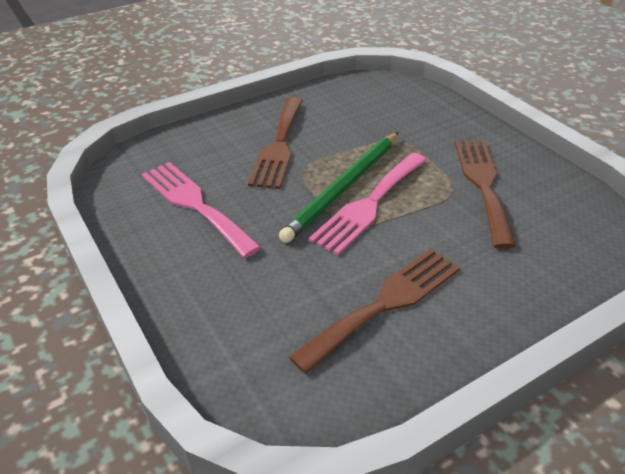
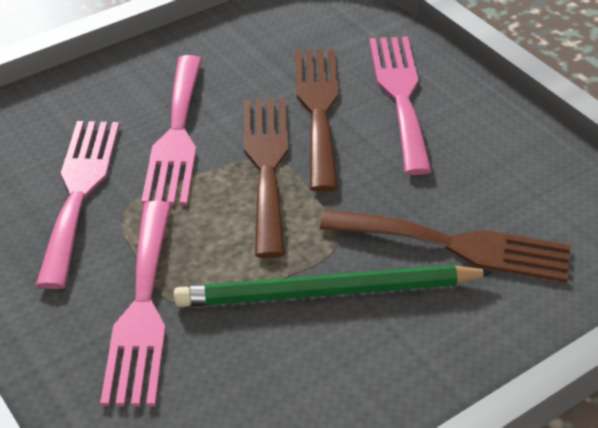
pink fork: [142,162,261,258] [309,153,427,255] = 2 -> [36,121,119,289] [100,201,171,407] [141,55,202,205] [369,37,432,175] = 4

